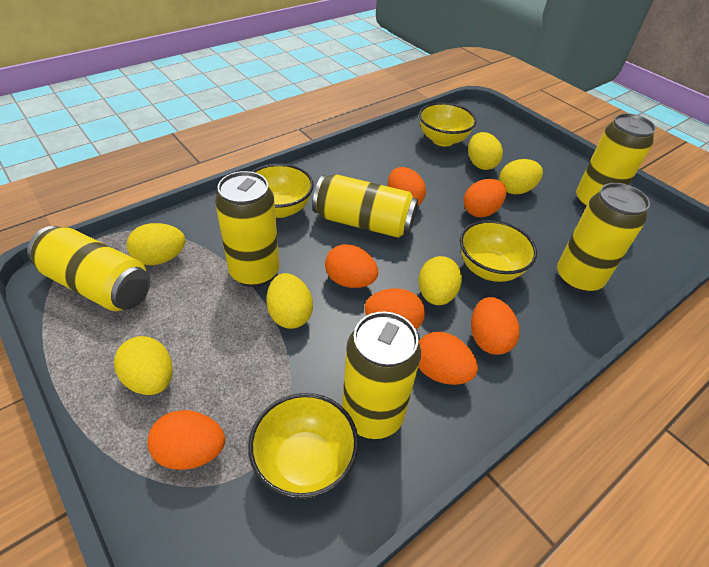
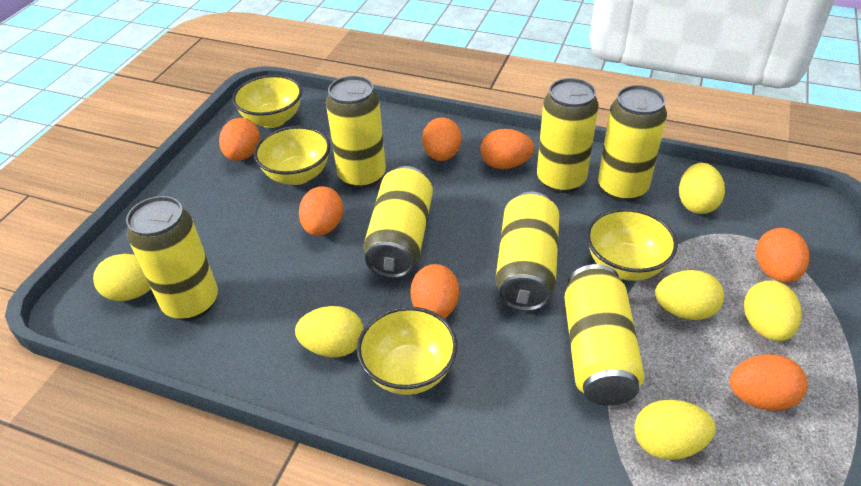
yellow can: [27,226,150,311] [215,171,279,287] [313,174,418,238] [342,312,421,439] [557,183,650,293] [576,113,656,208] = 6 -> [126,196,218,321] [326,76,386,189] [364,166,433,278] [495,191,559,311] [537,78,599,193] [564,264,645,406] [598,85,667,202] = 7

